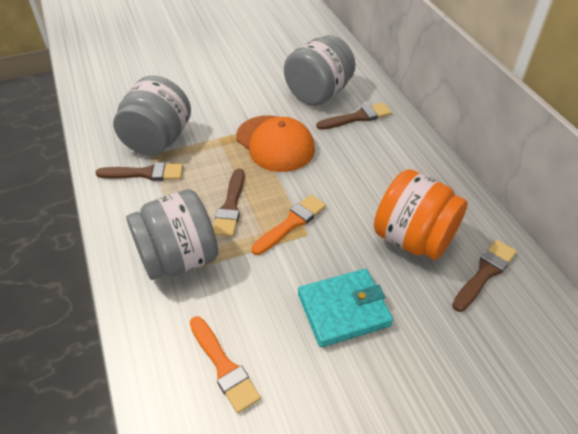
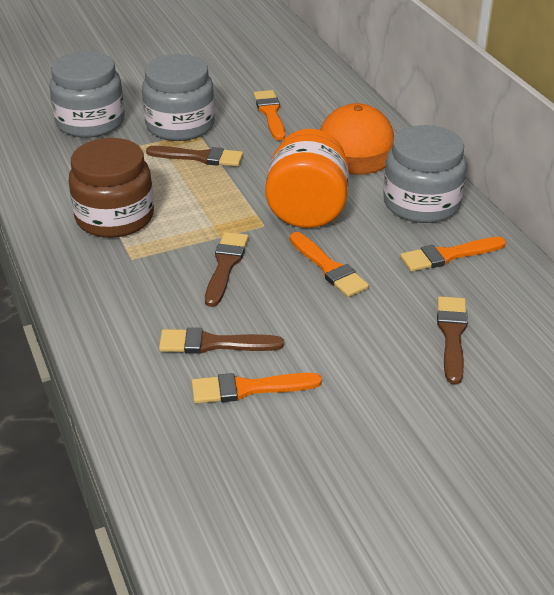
brown jar: none = 0 -> [69,138,154,238] = 1
orange brush: [190,316,261,413] [251,195,326,255] = 2 -> [192,373,322,403] [254,90,285,140] [290,232,369,297] [400,237,506,272] = 4
turquoise wallet: [298,269,393,347] = 1 -> none = 0

